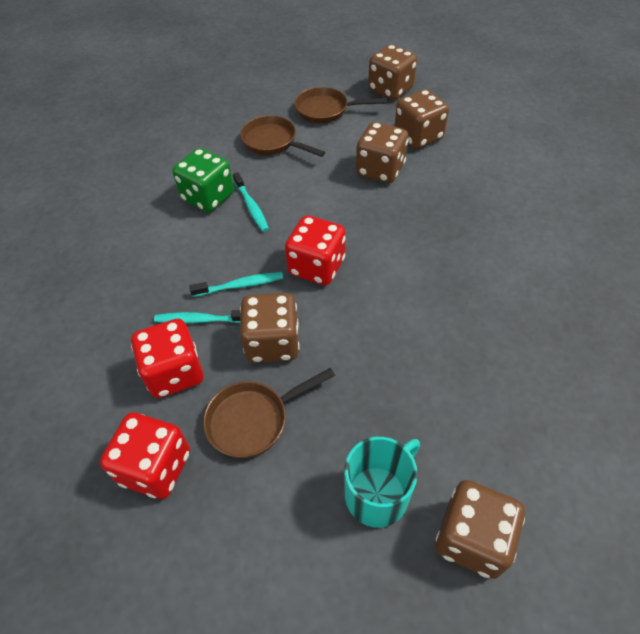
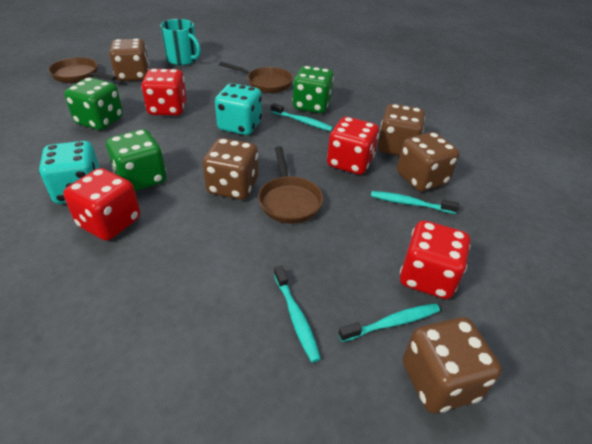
green dice: [172,148,234,212] = 1 -> [64,77,123,130] [106,129,166,191] [292,66,334,113] = 3
red dice: [100,412,190,499] [131,319,204,398] [285,215,346,285] = 3 -> [63,168,140,241] [141,69,187,116] [327,117,379,175] [400,220,470,299] = 4
turquoise dice: none = 0 -> [39,141,100,204] [215,83,262,135] = 2
turquoise toothbrush: [154,310,241,324] [189,272,283,297] [233,172,269,232] = 3 -> [271,103,333,131] [274,266,321,363] [338,303,440,342] [371,191,459,214] = 4

